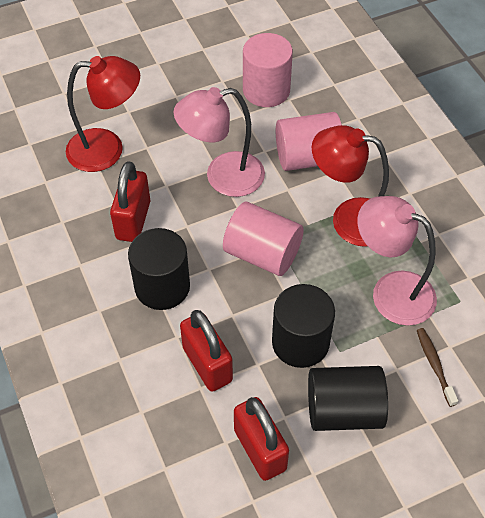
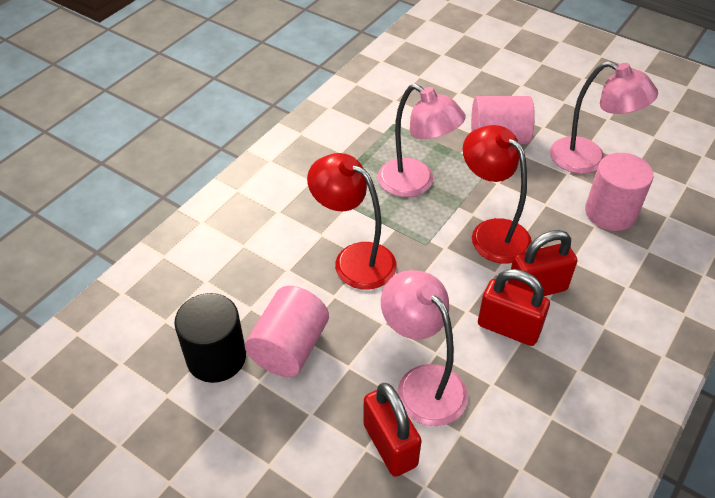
black cylinder: [128,228,190,310] [272,284,335,368] [308,366,388,431] = 3 -> [174,293,246,383] = 1
brown toothbrush: [417,328,458,407] = 1 -> none = 0
pink lamp: [174,87,265,197] [357,196,437,326] = 2 -> [378,84,466,197] [381,270,468,426] [550,61,658,174] = 3

